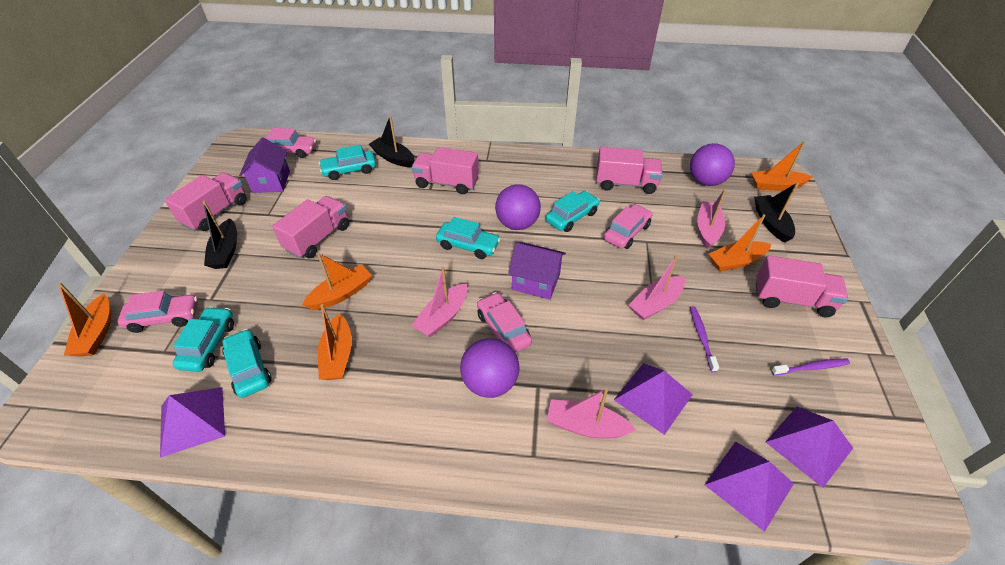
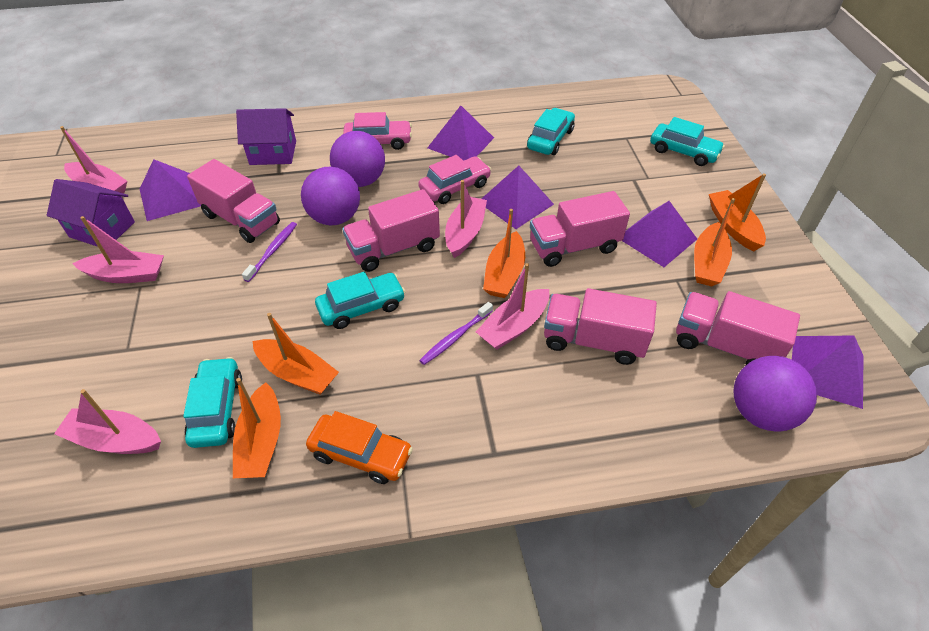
black boat: [202,201,237,269] [369,116,414,167] [754,182,799,242] = 3 -> none = 0
orange car: none = 0 -> [306,411,413,484] = 1
pink boat: [411,267,468,337] [546,388,636,439] [629,255,685,320] [697,189,727,249] = 4 -> [54,389,161,454] [60,126,127,194] [72,216,164,283] [445,180,487,258] [476,263,549,350] = 5
pink car: [118,291,198,333] [265,128,316,158] [477,292,532,353] [604,204,653,249] = 4 -> [343,112,412,150] [418,155,491,204] = 2
purple pyramid: [160,387,225,458] [614,363,693,435] [704,441,794,532] [766,407,853,488] = 4 -> [140,159,201,221] [427,106,494,161] [482,166,554,229] [622,201,697,267] [792,335,864,409] = 5
turquoise car: [172,306,234,372] [222,329,271,398] [319,145,376,180] [436,217,500,259] [546,191,600,232] = 5 -> [183,357,242,448] [315,272,405,329] [527,108,575,155] [650,117,725,166] = 4

